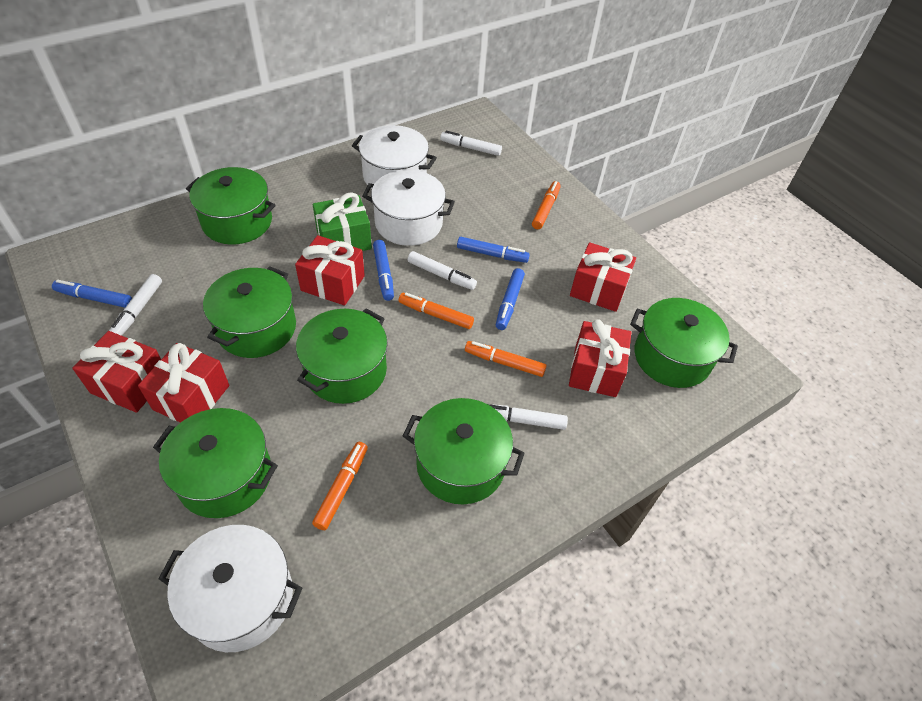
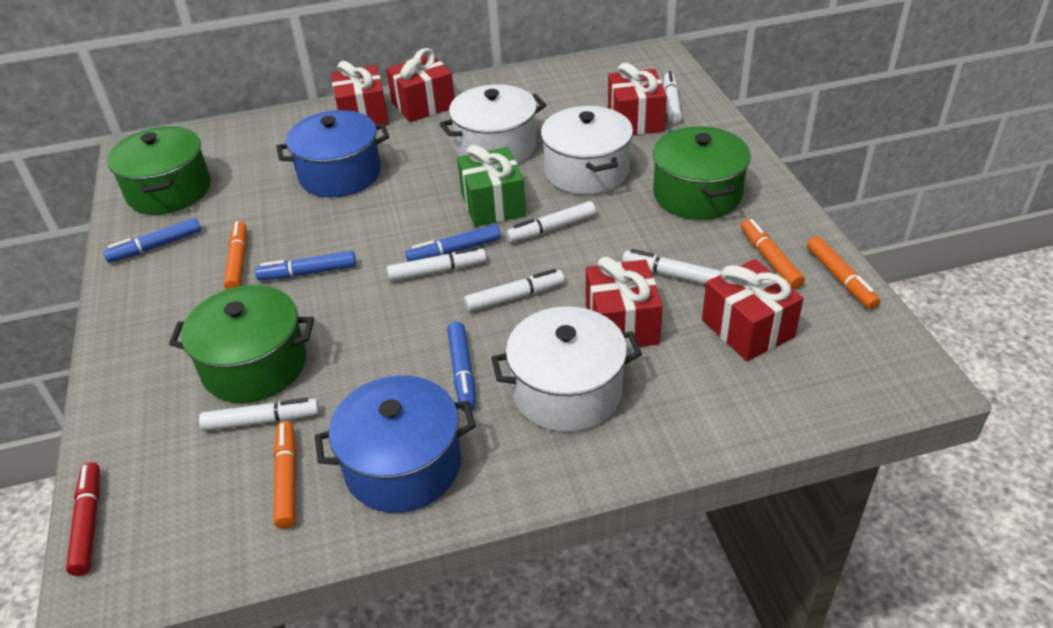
blue pot: none = 0 -> [276,110,389,197] [315,375,476,513] = 2
green pot: [153,408,278,518] [186,167,275,244] [203,266,296,358] [296,308,388,404] [403,398,525,504] [630,298,738,388] = 6 -> [107,126,211,215] [169,285,314,403] [653,126,751,220] = 3
red marker: none = 0 -> [66,462,100,576] = 1
white marker: [109,274,162,336] [408,251,477,290] [440,130,502,156] [488,404,568,430] = 4 -> [199,398,320,431] [387,247,486,282] [464,269,565,312] [506,201,596,243] [622,249,721,285] [664,71,682,123] = 6

